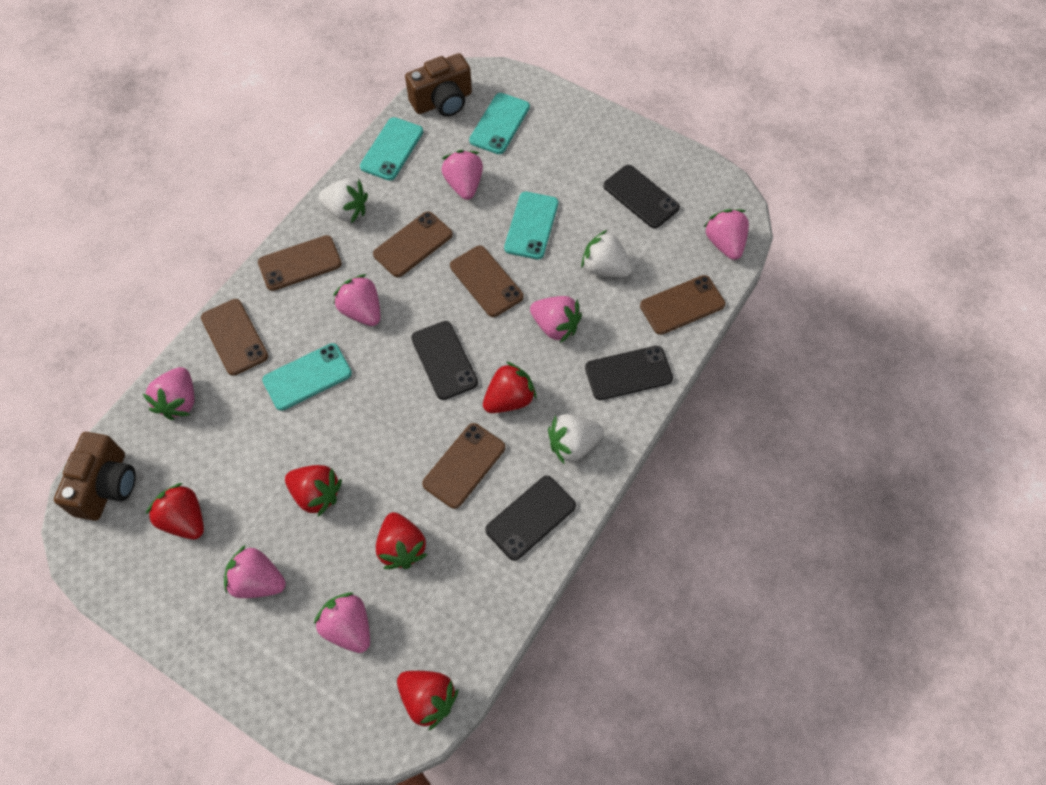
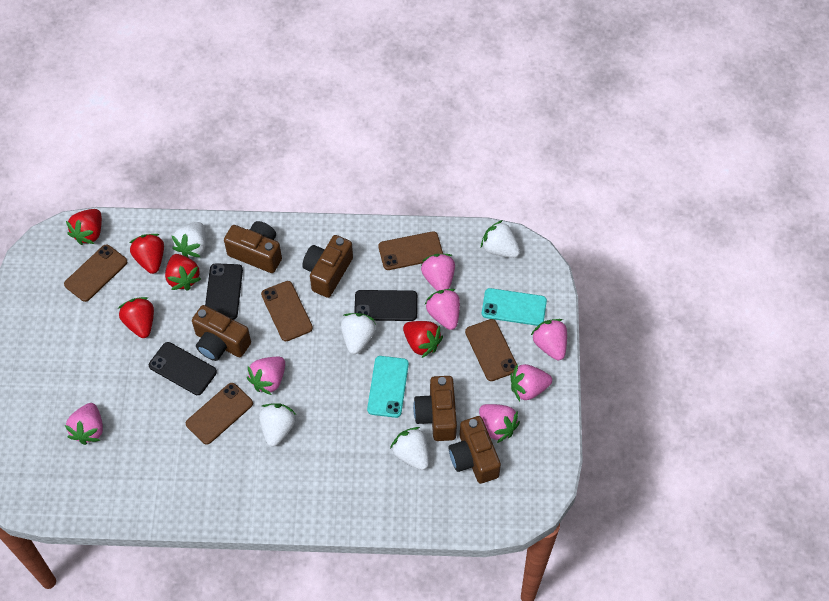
black phone: [411,321,478,400] [485,476,576,561] [585,346,673,400] [603,165,680,229] = 4 -> [149,342,217,395] [205,263,243,320] [354,290,417,321] = 3
brown camera: [54,432,136,521] [405,53,472,117] = 2 -> [192,305,251,361] [224,221,282,273] [303,235,353,298] [413,376,457,441] [449,416,501,484] = 5
brown phone: [201,299,268,376] [258,235,342,291] [373,211,453,277] [422,423,505,509] [450,246,523,317] [640,275,725,335] = 6 -> [64,244,127,302] [186,383,253,445] [261,281,313,341] [378,231,443,270] [465,319,517,381] = 5
turquoise phone: [262,343,352,411] [360,117,423,181] [469,93,530,154] [504,192,558,260] = 4 -> [367,356,409,418] [482,288,547,326] = 2
white strawberry: [318,179,368,223] [548,414,604,465] [581,230,632,277] = 3 -> [171,222,206,258] [259,403,296,447] [341,313,376,354] [390,427,429,470] [481,220,520,258] = 5

